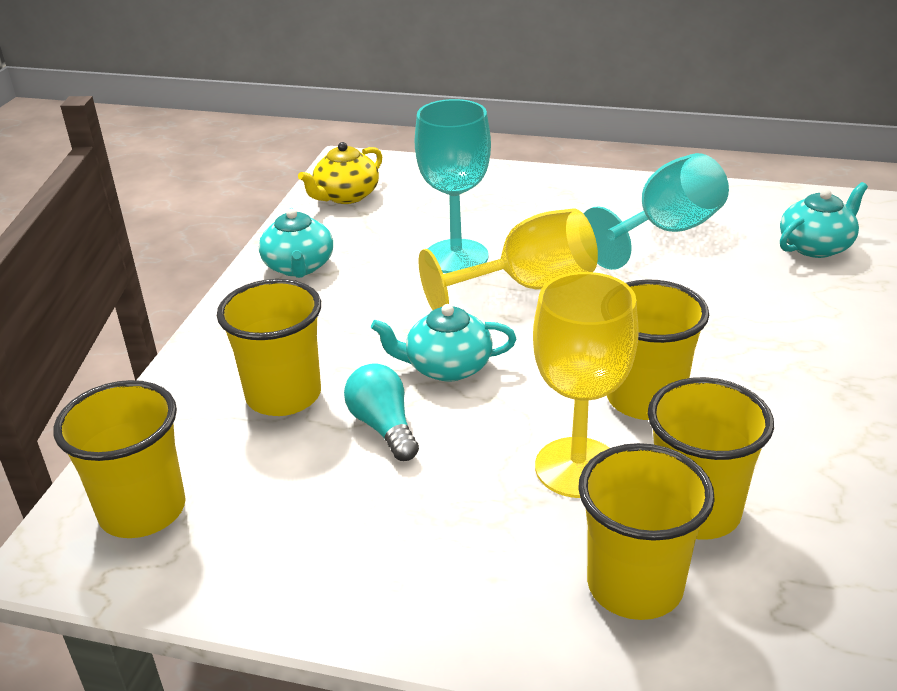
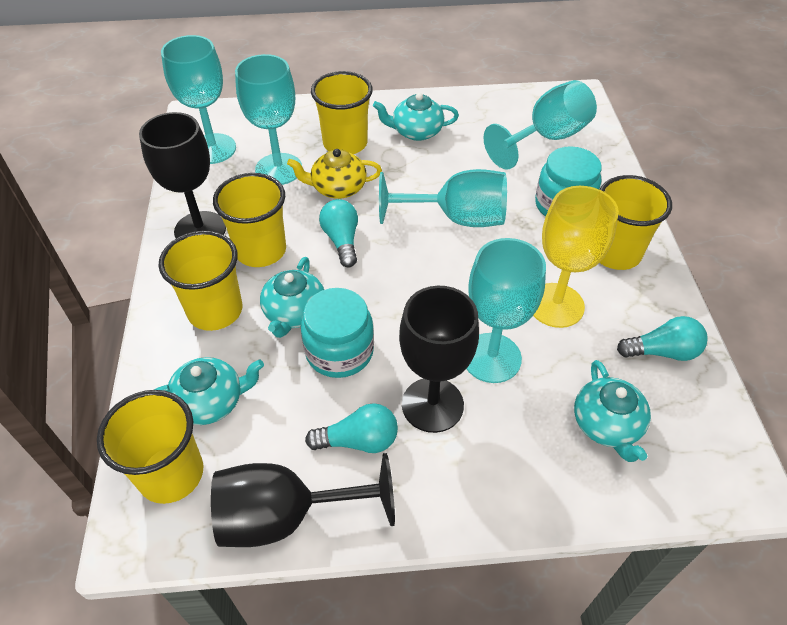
black goblet: none = 0 -> [139,112,226,238] [211,453,395,547] [399,286,479,433] = 3
turquoise goblet: [415,99,491,273] [583,153,729,270] = 2 -> [161,35,236,164] [235,54,302,185] [379,169,507,227] [467,238,546,383] [483,80,597,170] = 5
turquoise jar: none = 0 -> [301,288,374,378] [535,146,602,216] = 2
turquoise light bulb: [344,363,419,461] = 1 -> [305,403,398,453] [319,199,358,268] [617,316,708,361] = 3
turquoise teapot: [259,208,333,278] [371,304,516,382] [780,182,868,258] = 3 -> [154,357,264,425] [260,257,324,338] [373,93,459,141] [574,360,651,462] = 4
yellow goblet: [419,209,598,310] [533,272,639,498] = 2 -> [533,186,619,328] = 1

